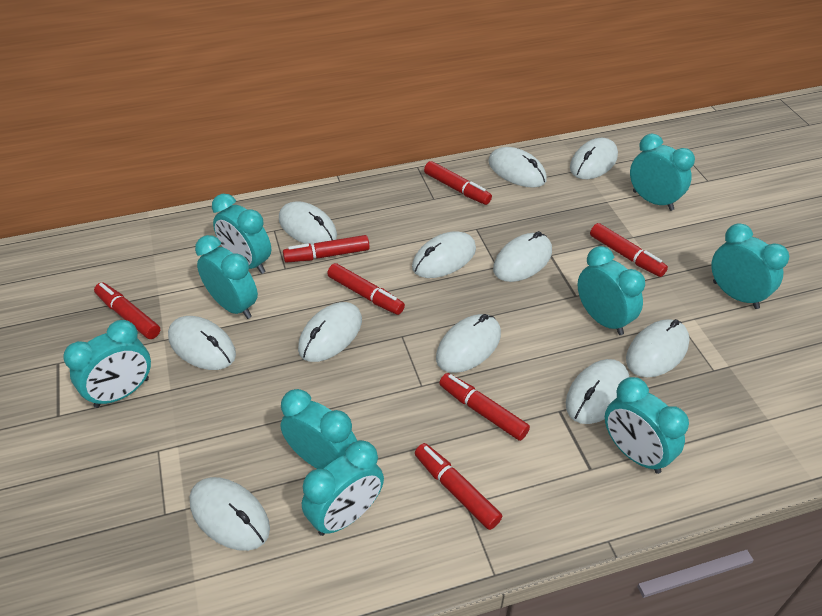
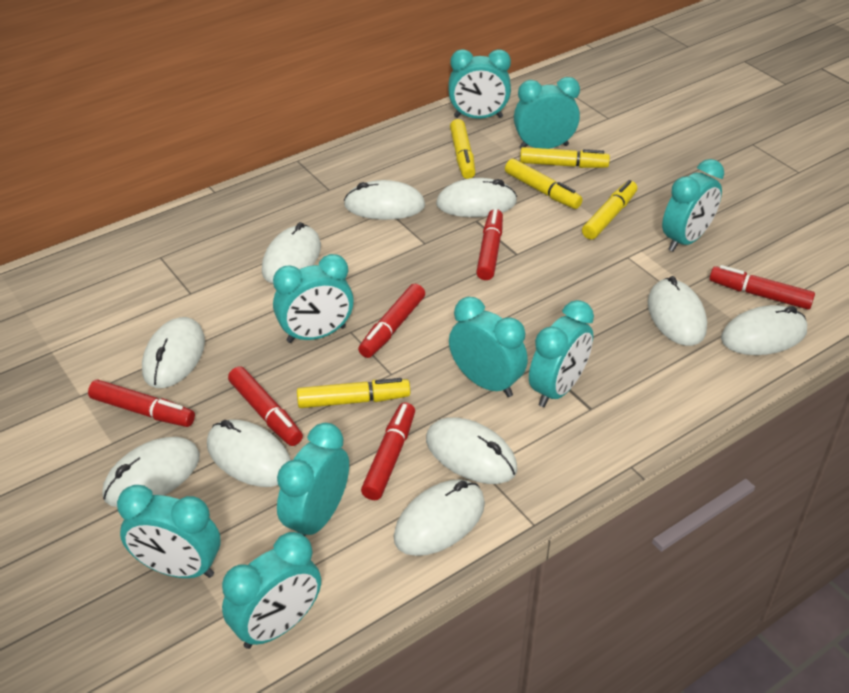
red marker: [94,282,160,339] [283,235,370,263] [327,263,405,315] [415,443,502,530] [424,161,492,205] [439,373,530,441] [590,223,668,277] = 7 -> [88,379,195,427] [228,367,303,446] [358,284,425,358] [361,402,415,500] [476,209,503,280] [709,265,815,310] = 6
white mouse: [168,316,236,370] [190,477,270,551] [279,201,337,244] [298,302,362,362] [412,231,476,278] [436,314,501,373] [488,147,547,188] [493,231,552,282] [566,359,629,424] [570,138,618,179] [626,319,689,377] = 11 -> [102,437,200,507] [142,317,205,388] [207,420,291,487] [262,222,321,284] [344,180,425,220] [394,479,485,556] [426,417,517,484] [436,178,517,217] [648,276,707,346] [721,305,807,355] = 10
yellow marker: none = 0 -> [297,378,410,408] [450,119,475,179] [505,159,583,209] [520,147,610,168] [582,180,637,240] = 5

